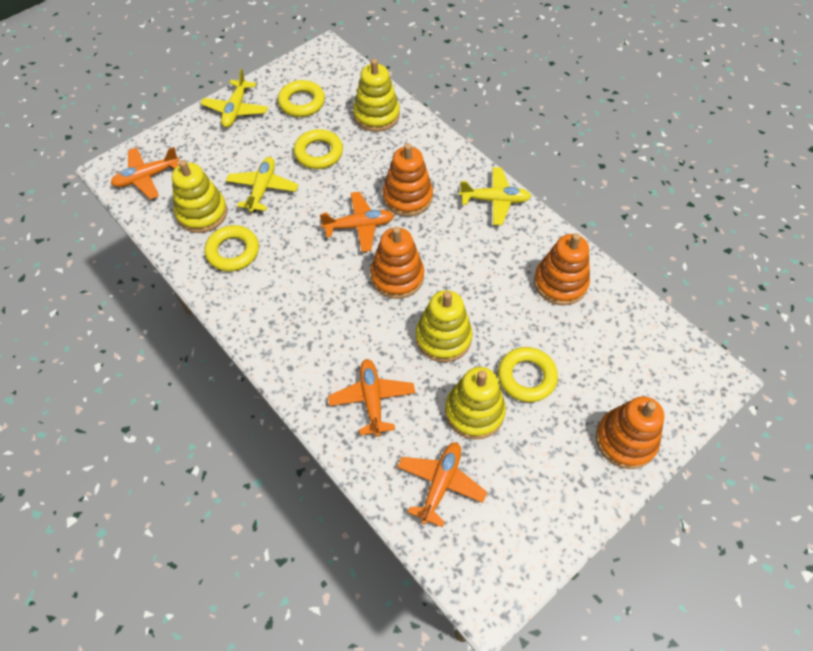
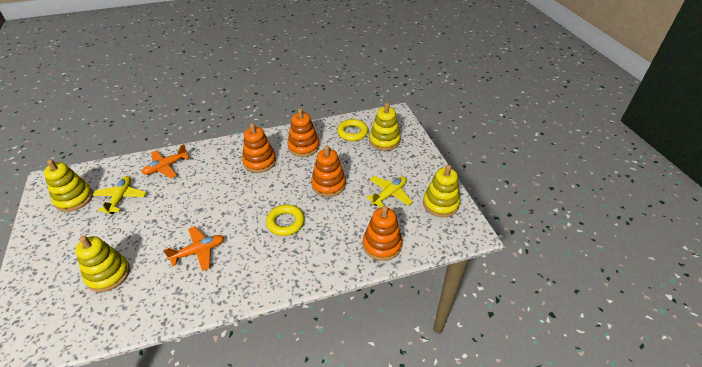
orange plane: [111,147,180,200] [320,192,394,252] [328,359,415,437] [398,442,487,527] = 4 -> [142,144,189,178] [163,226,224,271] = 2
yellow plane: [201,68,268,128] [226,157,298,213] [459,167,531,225] = 3 -> [93,176,146,214] [366,176,413,208] = 2
yellow ring: [205,225,259,272] [278,80,325,117] [294,129,343,169] [498,347,558,402] = 4 -> [266,205,305,236] [337,119,368,141] = 2

